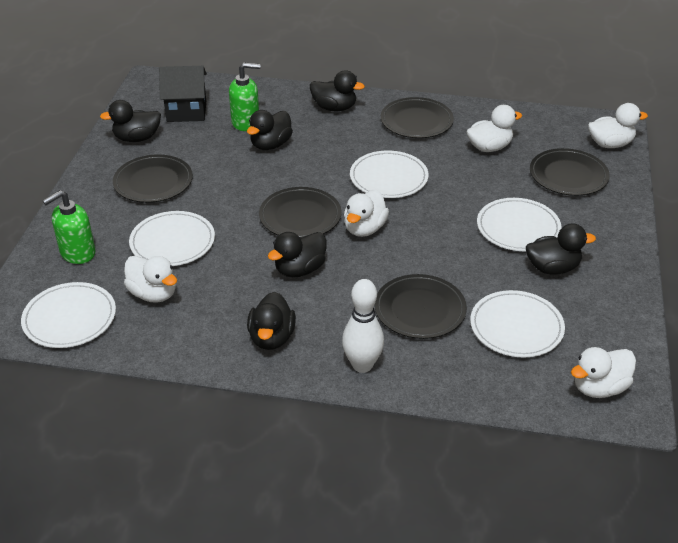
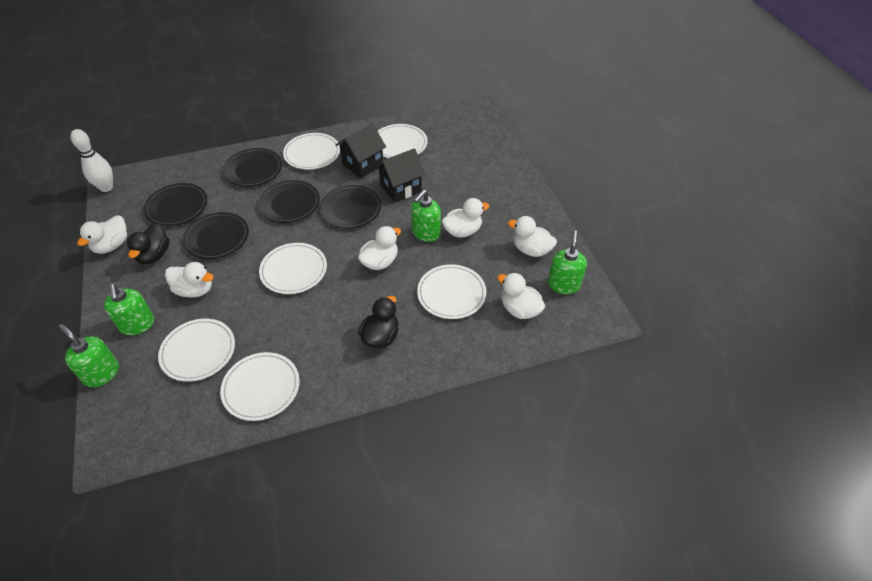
black duck: [100,100,161,142] [247,110,293,150] [247,292,296,350] [268,232,326,277] [310,70,365,111] [526,223,596,274] = 6 -> [127,223,169,264] [358,296,399,348] = 2
black house: [159,66,207,122] = 1 -> [336,124,386,178] [375,148,425,202] = 2
green soap dispenser: [43,190,95,264] [229,62,260,131] = 2 -> [59,324,119,387] [104,284,154,335] [411,190,441,242] [548,230,587,294] = 4
white duck: [124,256,177,303] [344,189,389,237] [466,105,522,152] [571,347,636,398] [588,103,648,148] = 5 -> [77,215,127,254] [165,262,214,298] [358,226,401,270] [442,198,490,238] [497,273,545,319] [508,216,557,257] = 6
white plate: [21,282,116,348] [129,211,215,266] [350,150,429,198] [470,290,565,358] [477,198,562,251] = 5 -> [158,319,235,382] [220,352,299,421] [259,243,327,294] [283,133,340,170] [378,124,428,158] [417,264,486,319] = 6

